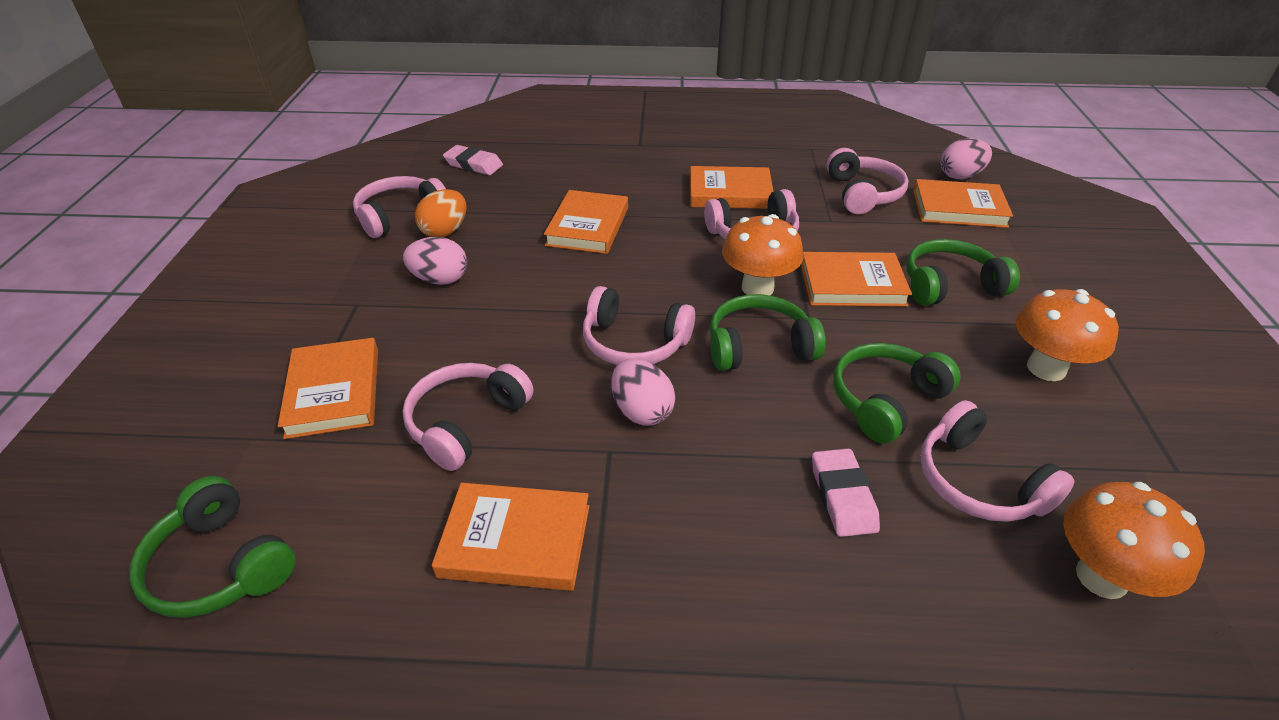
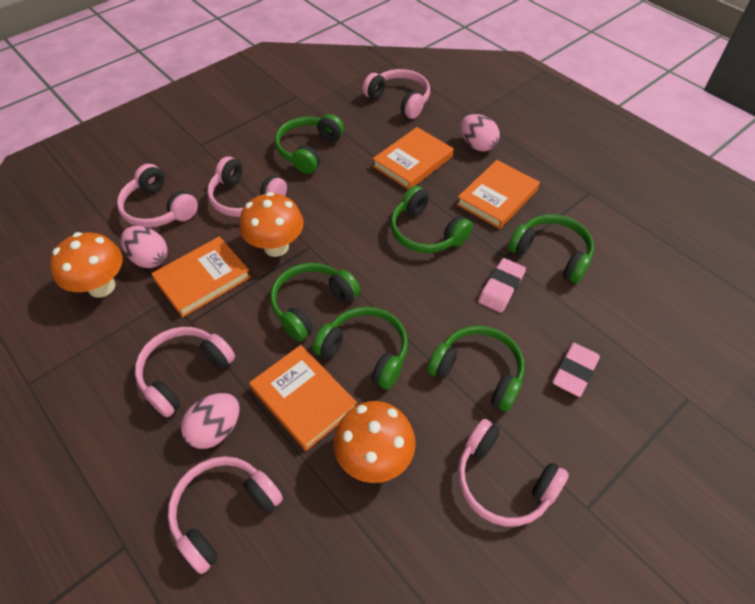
green headphones: [129,476,296,618] [710,294,826,371] [833,343,961,443] [906,239,1020,306] = 4 -> [270,263,360,342] [275,114,344,174] [313,306,408,390] [390,185,473,253] [427,325,525,412] [508,214,594,284] = 6
orange book: [278,338,378,439] [432,483,589,591] [544,190,628,254] [690,166,773,209] [801,252,912,307] [913,179,1013,228] = 6 -> [151,236,251,318] [249,345,357,451] [373,127,454,190] [456,160,540,229] = 4
orange egg: [415,189,466,237] = 1 -> none = 0

